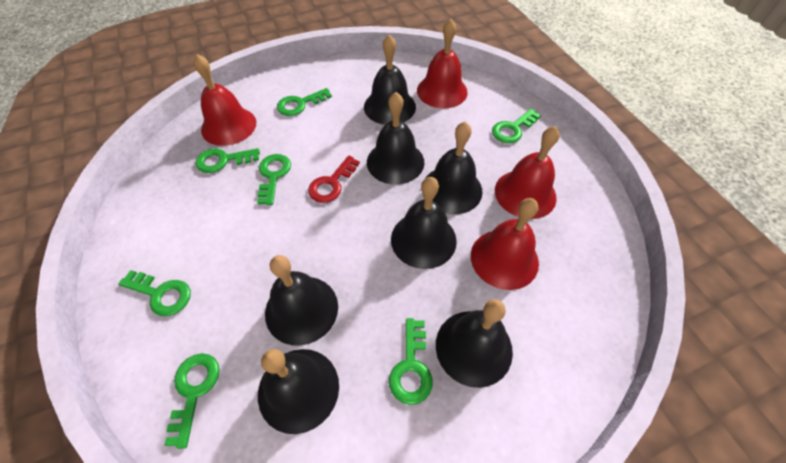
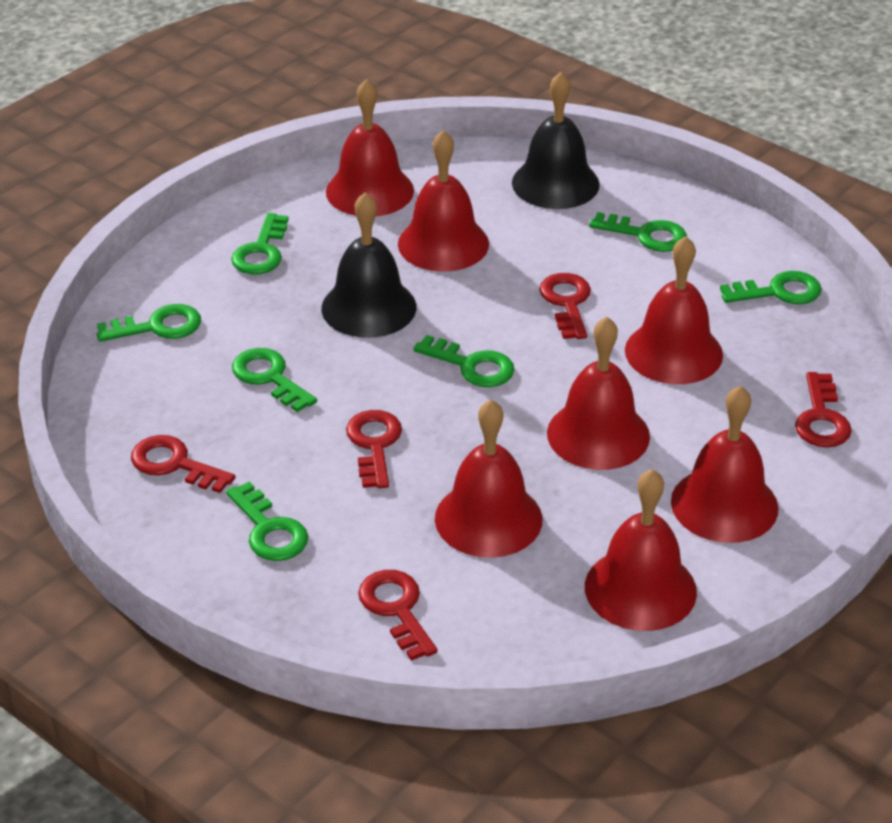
black bell: [258,349,339,434] [265,255,338,346] [364,34,416,125] [367,92,424,185] [391,177,457,269] [422,122,483,214] [436,299,513,388] = 7 -> [321,192,416,338] [512,72,600,209] = 2
red bell: [194,54,256,146] [417,19,468,108] [471,198,539,290] [495,126,560,219] = 4 -> [326,79,414,217] [398,130,489,272] [435,400,542,558] [547,317,650,470] [585,469,697,631] [625,236,723,384] [671,385,779,543] = 7
red key: [308,156,360,203] = 1 -> [131,435,235,493] [346,410,402,488] [358,570,438,661] [539,273,591,339] [795,372,852,447] = 5

